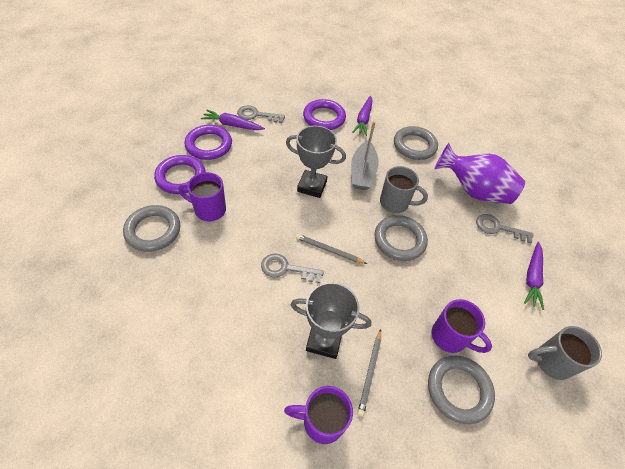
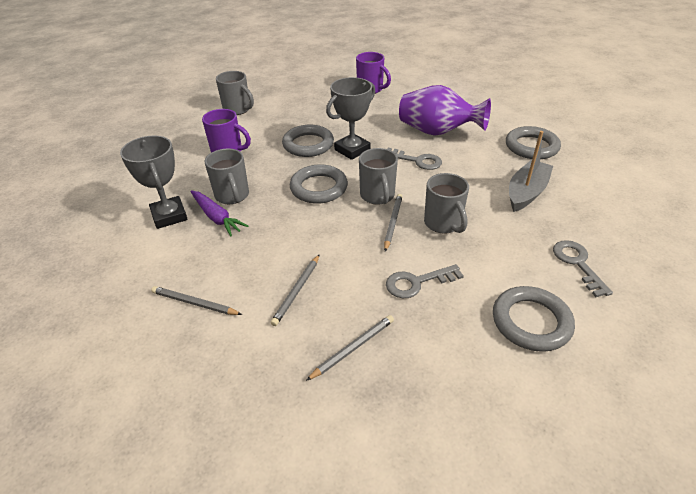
grey mug: [380,166,428,213] [528,326,602,380] = 2 -> [204,149,249,204] [216,71,254,115] [359,148,398,205] [424,173,469,233] = 4
grey pencil: [296,234,367,264] [358,329,381,416] = 2 -> [151,286,242,315] [271,254,320,326] [306,315,394,381] [384,194,402,251] = 4
purple carrot: [201,110,265,130] [352,96,373,136] [524,242,544,310] = 3 -> [190,191,248,237] = 1
purple mug: [179,172,226,221] [284,386,353,444] [431,299,492,353] = 3 -> [202,109,251,153] [356,52,391,94] = 2
purple ring: [154,155,206,194] [184,125,232,160] [303,99,346,130] = 3 -> none = 0

